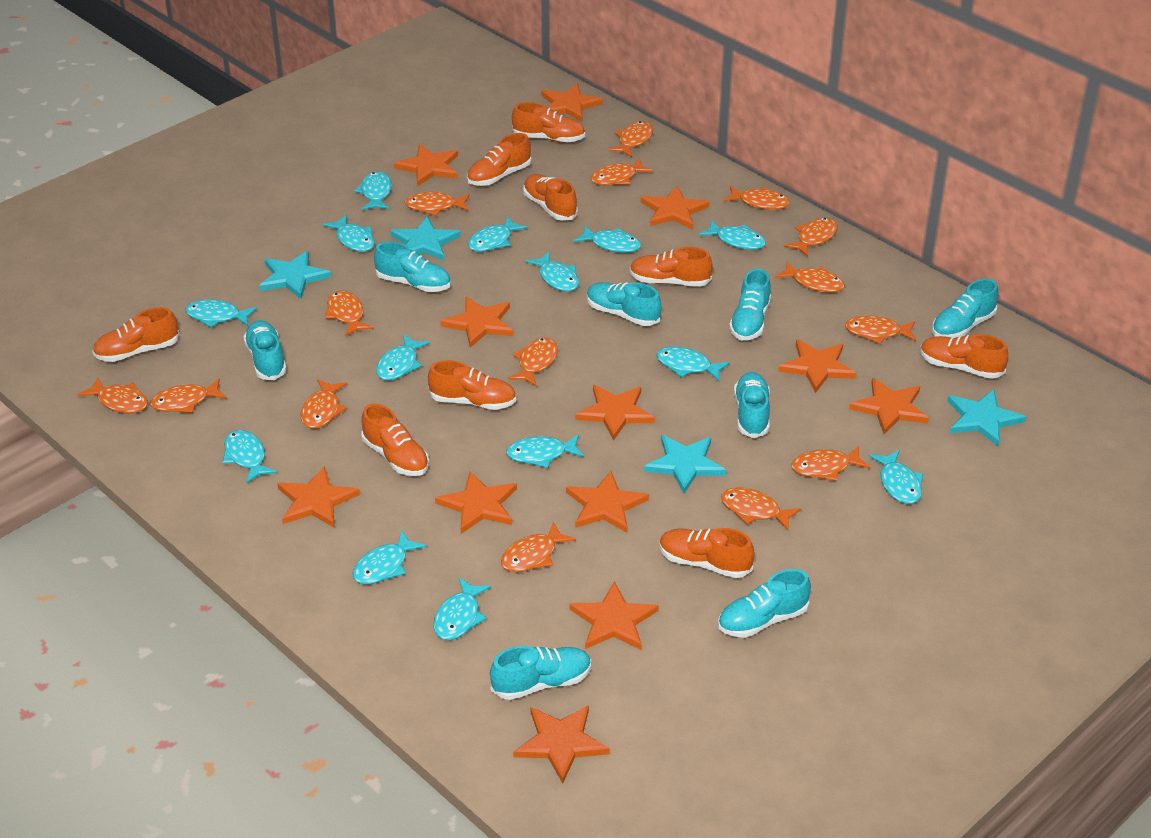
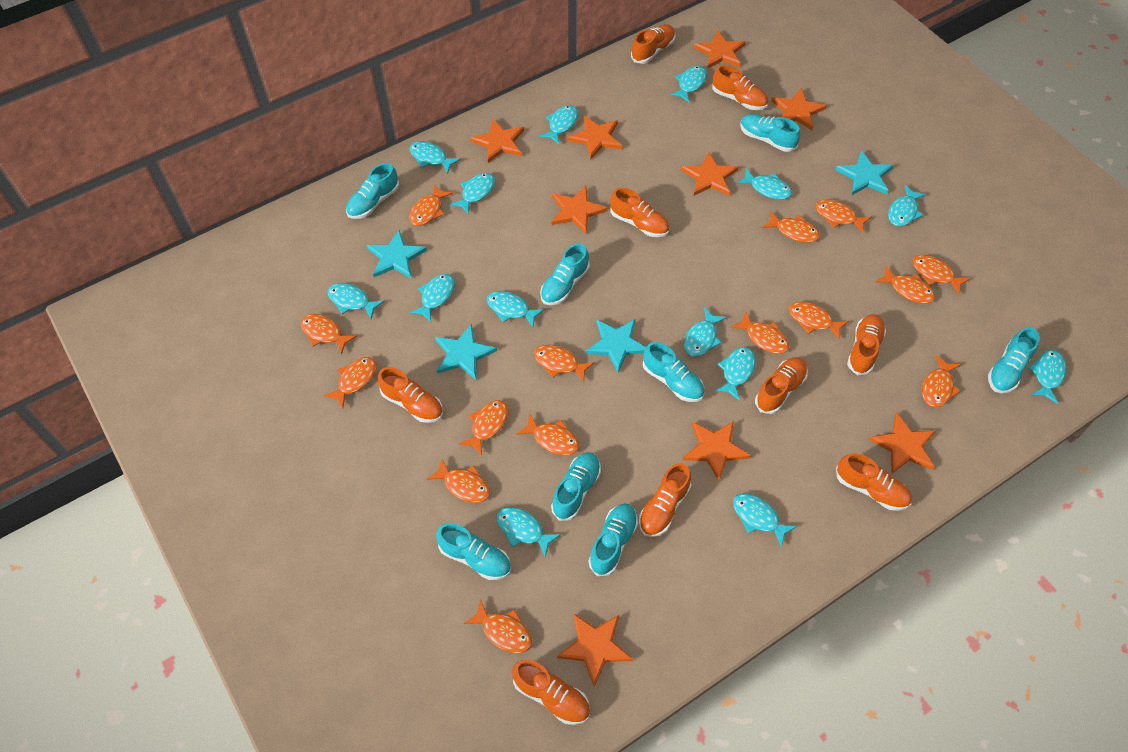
orange star: [277,466,360,527] [394,144,458,187] [435,471,517,534] [440,297,513,348] [513,705,610,784] [541,83,603,122] [566,471,649,533] [569,581,659,650] [575,385,655,440] [641,186,709,229] [778,339,857,393] [849,378,929,434] = 12 -> [470,118,524,163] [552,186,608,233] [557,613,633,687] [567,115,622,160] [681,151,738,196] [683,421,751,481] [693,30,746,69] [771,88,827,130] [869,413,936,474] = 9

